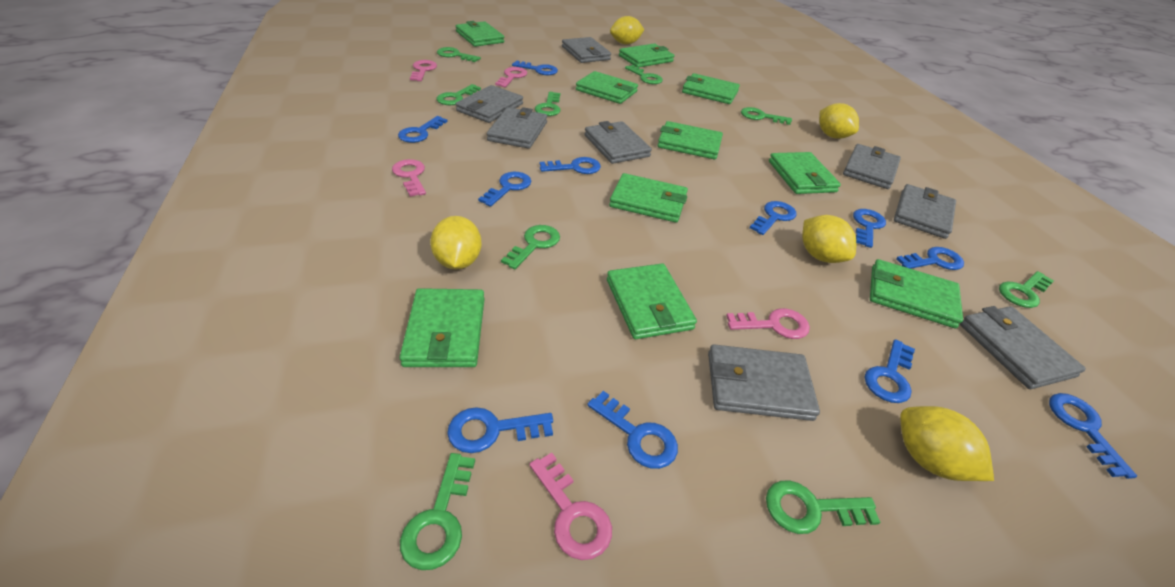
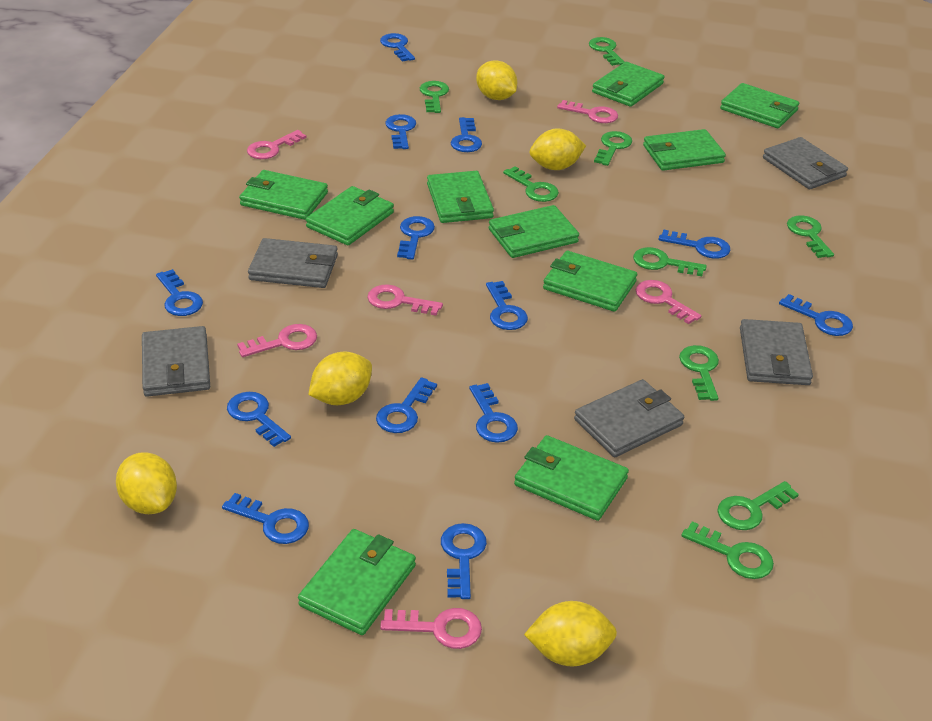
blue key: [398,116,448,143] [447,407,553,453] [478,172,531,207] [512,60,558,75] [540,157,601,174] [587,391,678,469] [750,201,796,235] [853,209,886,248] [865,339,915,403] [896,247,964,270] [1049,393,1137,479] = 11 -> [156,269,203,316] [222,493,309,544] [227,392,291,447] [376,377,437,433] [380,33,415,62] [385,114,416,149] [397,216,435,260] [441,523,487,599] [451,117,482,152] [469,383,518,443] [486,281,528,330] [659,229,730,259] [779,294,853,336] = 13
grey wallet: [456,85,523,123] [487,107,547,149] [562,37,611,63] [584,121,652,164] [708,344,820,421] [843,144,901,189] [894,184,956,239] [960,306,1086,389] = 8 -> [142,326,210,397] [248,238,338,288] [574,379,684,457] [740,319,813,385] [763,137,848,189] = 5
pink key: [392,159,426,197] [410,60,437,81] [495,67,527,88] [529,453,612,560] [726,308,810,339] = 5 -> [237,324,317,357] [247,130,307,159] [367,285,443,316] [380,608,482,649] [557,100,618,123] [636,280,701,324] = 6

